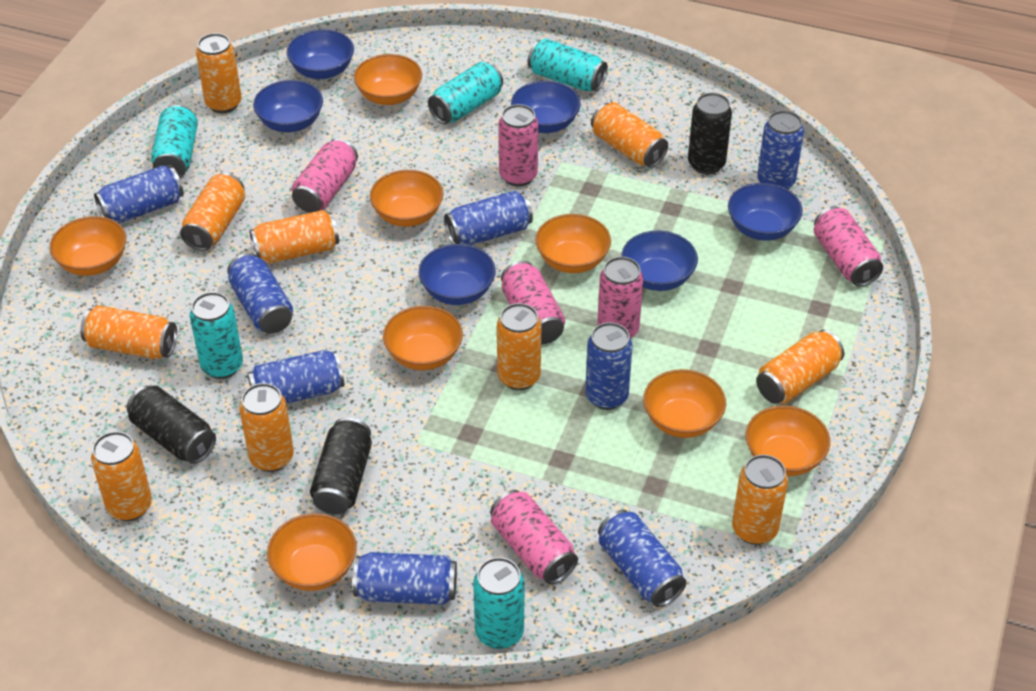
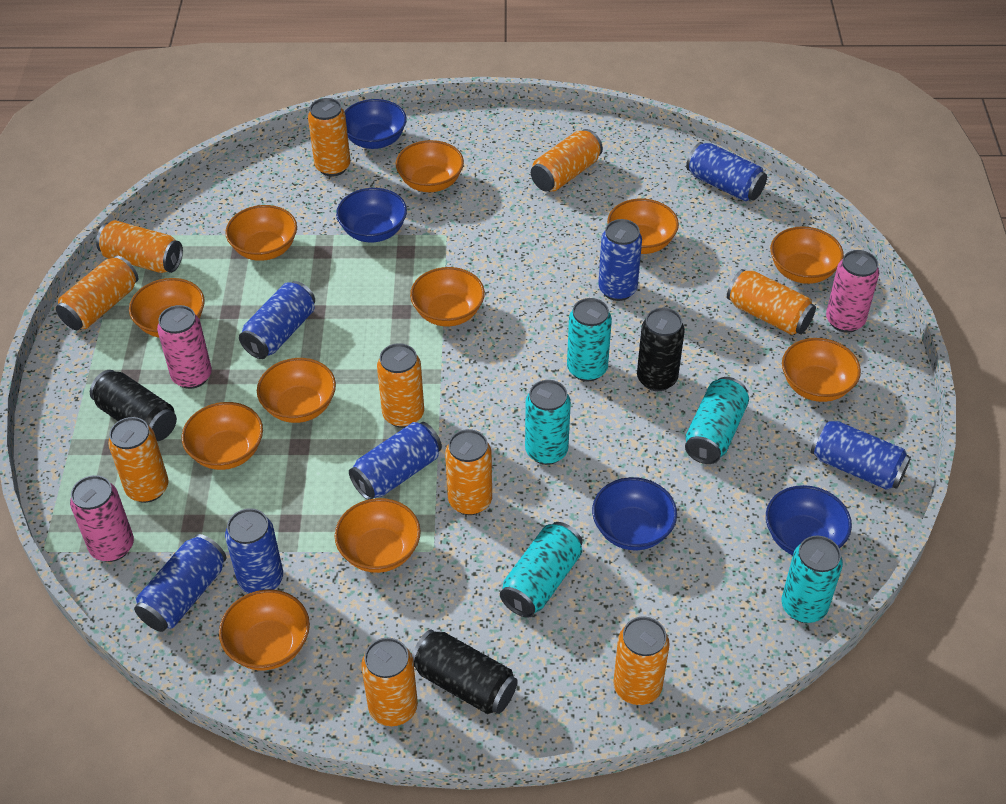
blue bowl: [253,80,323,132] [287,29,354,79] [418,244,496,305] [511,81,581,133] [621,230,698,291] [728,183,802,241] = 6 -> [336,188,407,242] [344,99,406,149] [592,477,677,550] [766,485,852,555] = 4
blue can: [94,165,184,224] [227,253,293,334] [248,350,345,404] [353,552,457,605] [444,191,533,245] [585,322,632,410] [598,510,687,607] [757,110,804,190] = 8 -> [134,534,226,632] [225,508,283,593] [239,281,315,359] [349,422,442,500] [598,219,642,301] [686,142,767,201] [811,420,911,490] = 7
orange bowl: [49,216,126,276] [267,513,357,591] [354,54,422,105] [370,170,443,227] [383,306,463,370] [535,214,611,273] [643,369,726,438] [746,405,830,476] = 8 -> [129,278,205,338] [182,402,263,470] [219,590,310,670] [225,205,297,261] [257,358,336,423] [335,498,421,573] [396,140,464,192] [410,267,485,326] [607,199,679,254] [770,226,844,284] [782,338,861,402] = 11
pink can: [292,138,358,213] [490,490,578,584] [499,104,538,187] [501,261,565,344] [597,257,643,338] [814,207,883,286] = 6 -> [70,475,134,562] [157,305,212,389] [826,250,879,333] = 3

